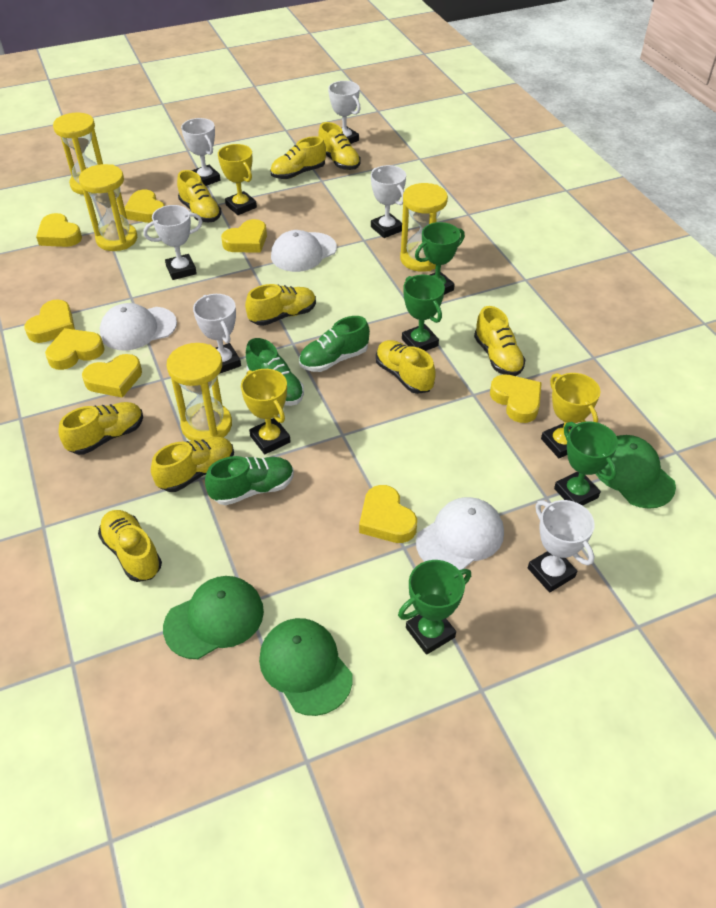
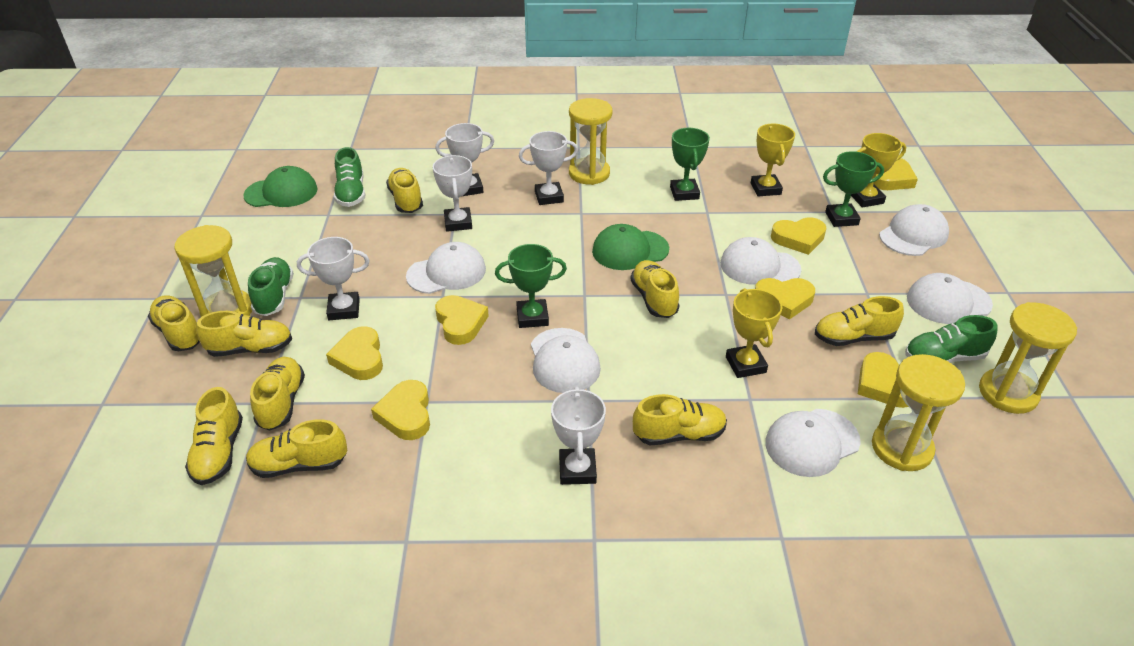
green cap: [163,576,264,659] [259,618,353,716] [596,435,676,509] = 3 -> [243,166,317,207] [592,224,669,270] = 2
green trophy: [398,560,471,655] [402,275,445,351] [415,222,465,295] [554,421,618,506] = 4 -> [495,244,567,328] [670,128,710,201] [823,151,884,227] = 3
white cap: [100,303,177,350] [271,230,337,272] [416,497,504,570] = 3 -> [406,242,486,294] [531,328,601,393] [720,237,801,285] [765,409,861,477] [879,204,949,256] [907,273,993,324] = 6
white trophy: [143,205,203,280] [181,118,220,186] [193,294,241,374] [328,81,361,144] [371,165,406,238] [528,500,595,592] = 6 -> [297,237,370,320] [433,155,472,232] [435,123,494,196] [519,131,578,205] [551,387,606,485] = 5
yellow heart: [24,299,75,343] [36,213,82,247] [45,328,105,370] [82,354,142,398] [125,190,165,223] [221,219,267,252] [359,485,417,543] [490,374,542,423] = 8 -> [326,326,383,380] [371,380,430,440] [435,295,489,345] [755,278,815,320] [771,217,827,255] [858,352,909,408] [873,158,918,190] = 7

